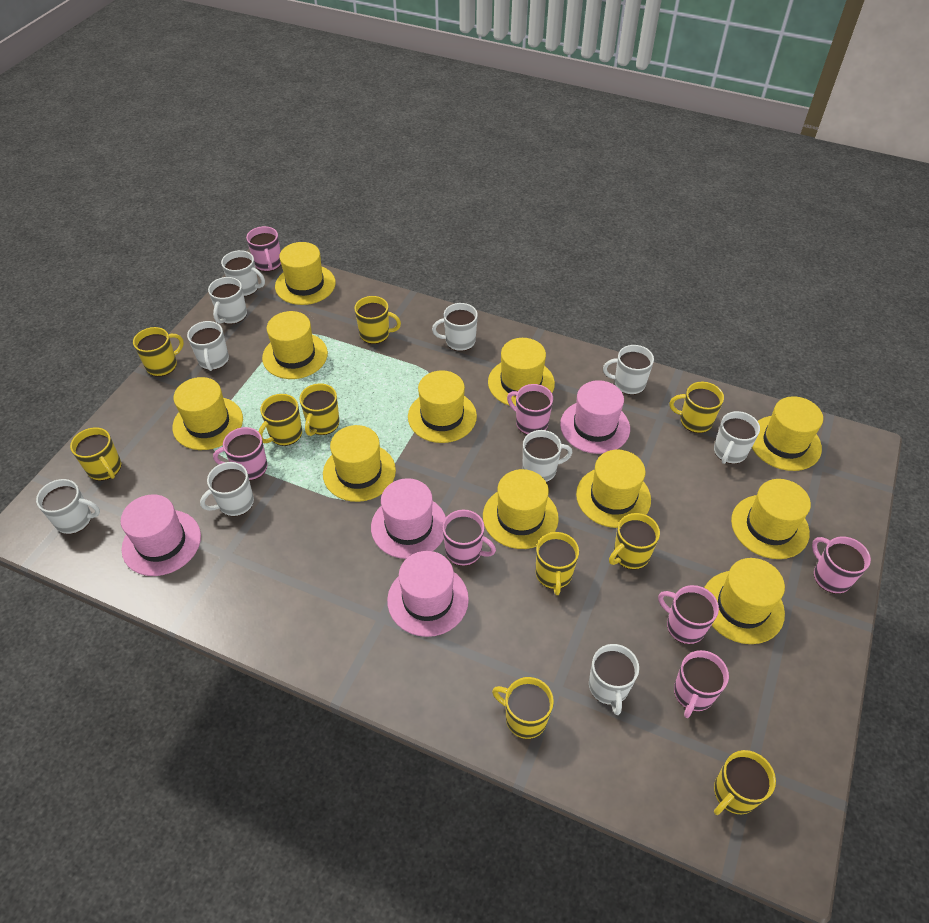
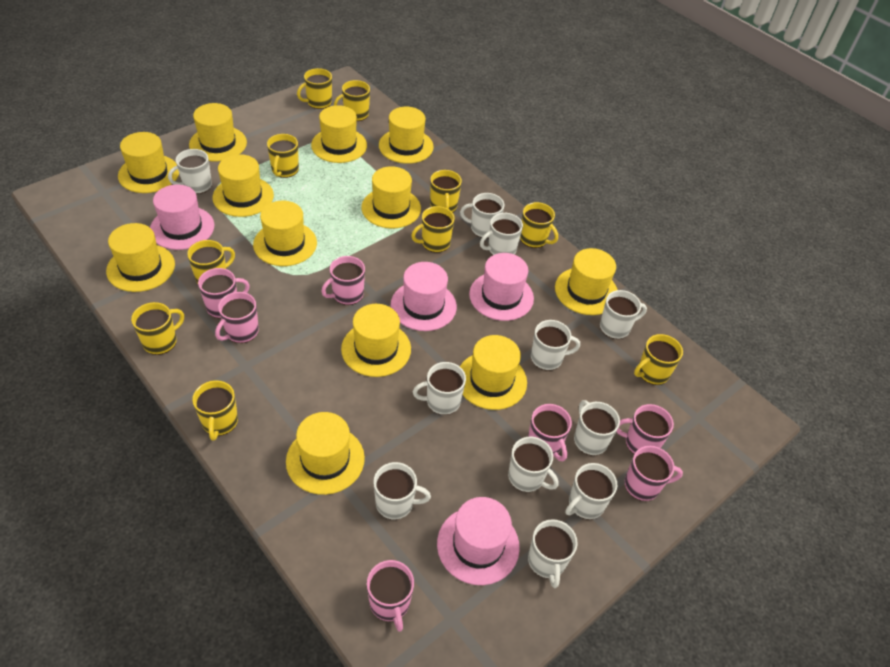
white mug: [36,479,100,534] [187,321,229,371] [200,462,254,516] [208,277,247,324] [221,250,265,297] [432,303,478,351] [523,430,572,482] [589,644,639,715] [603,345,654,395] [714,411,760,464] = 10 -> [168,149,212,194] [373,462,431,520] [413,362,466,415] [460,193,504,238] [480,213,523,255] [508,437,559,492] [528,519,578,588] [531,320,580,371] [565,463,617,519] [574,400,620,456] [600,290,647,339] = 11
yellow hat: [172,377,243,450] [262,311,328,379] [275,242,336,305] [323,425,396,502] [408,370,477,443] [483,469,559,549] [488,338,555,406] [576,450,651,528] [704,558,785,644] [731,479,811,559] [752,396,823,471] = 11 -> [106,223,175,292] [118,132,179,193] [189,103,247,161] [213,154,274,217] [253,201,317,266] [286,412,365,495] [311,105,367,163] [341,304,411,377] [362,166,421,228] [379,107,434,164] [460,335,527,410] [555,248,618,315] = 12

